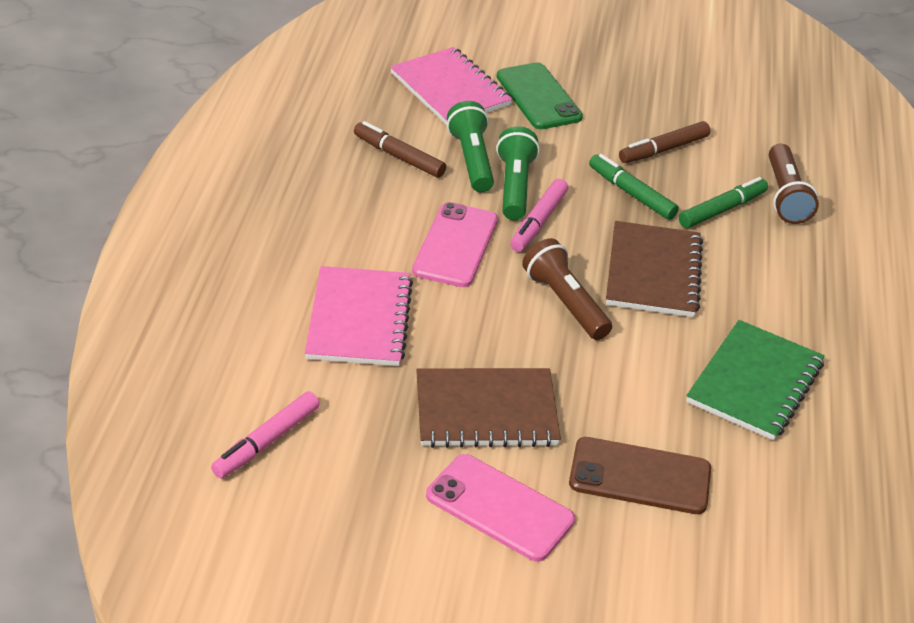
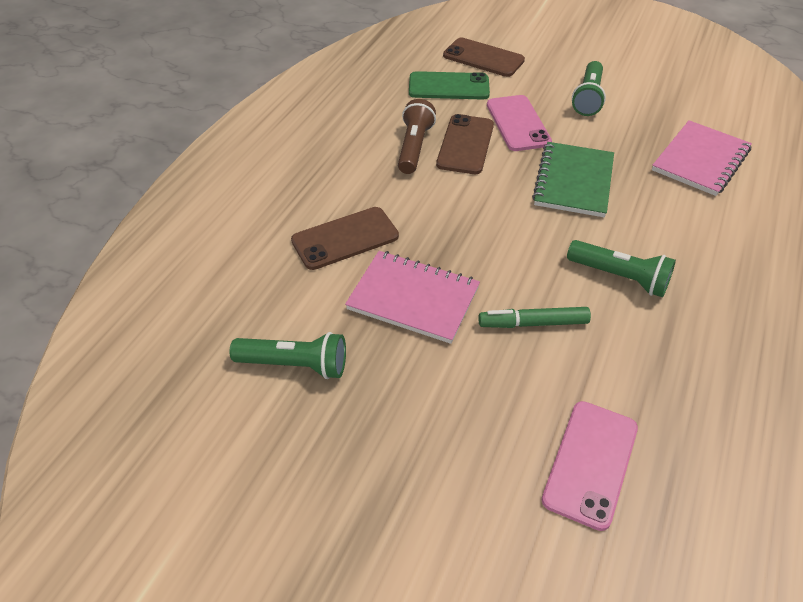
brown flashlight: [522,238,612,340] [769,144,819,224] = 2 -> [398,99,436,174] = 1
brown marker: [354,121,446,178] [619,121,710,163] = 2 -> none = 0
brown notebook: [416,368,561,448] [606,221,703,317] = 2 -> none = 0
brown phone: [569,437,711,514] = 1 -> [291,207,399,270] [436,114,494,174] [443,38,525,77] = 3
green flashlight: [447,101,494,192] [496,126,540,220] = 2 -> [229,332,346,379] [567,240,676,297] [572,61,606,116] = 3
green marker: [589,154,679,220] [679,177,768,228] = 2 -> [478,307,591,328] = 1
pink marker: [211,391,320,479] [510,179,568,252] = 2 -> none = 0

